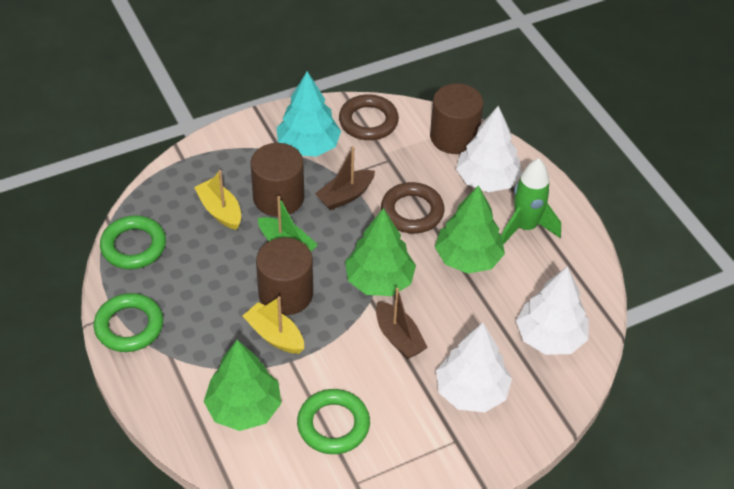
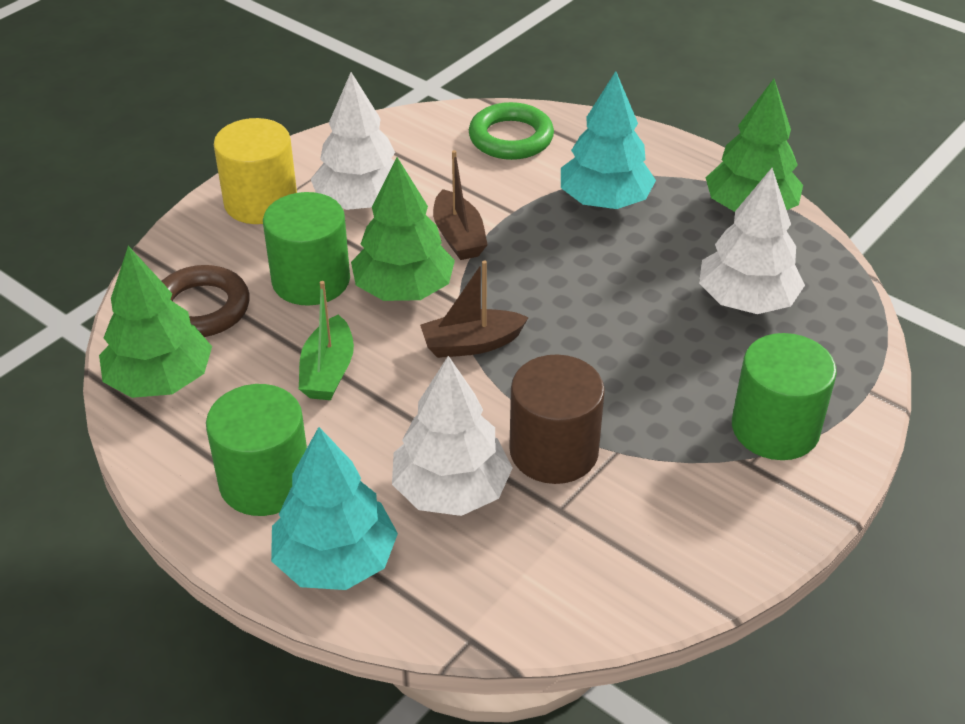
brown cylinder: [251,143,304,217] [256,238,313,315] [430,83,483,154] = 3 -> [509,354,605,484] = 1
brown ring: [339,94,399,140] [381,182,445,234] = 2 -> [162,265,249,337] = 1
green cylinder: none = 0 -> [206,384,307,516] [263,192,350,306] [732,333,837,460] = 3
green ring: [94,293,163,352] [100,215,166,269] [297,389,370,454] = 3 -> [469,102,554,160] = 1
green rocket: [502,158,561,245] = 1 -> none = 0
turquoise tree: [277,71,341,157] = 1 -> [271,427,398,590] [561,71,656,209] = 2
yellow boat: [194,170,241,230] [243,296,304,354] = 2 -> none = 0
yellow cylinder: none = 0 -> [214,118,297,224] = 1

